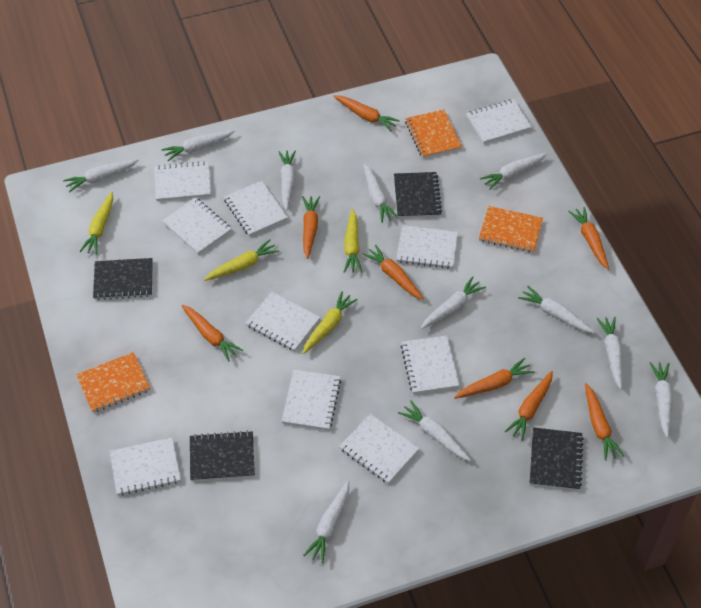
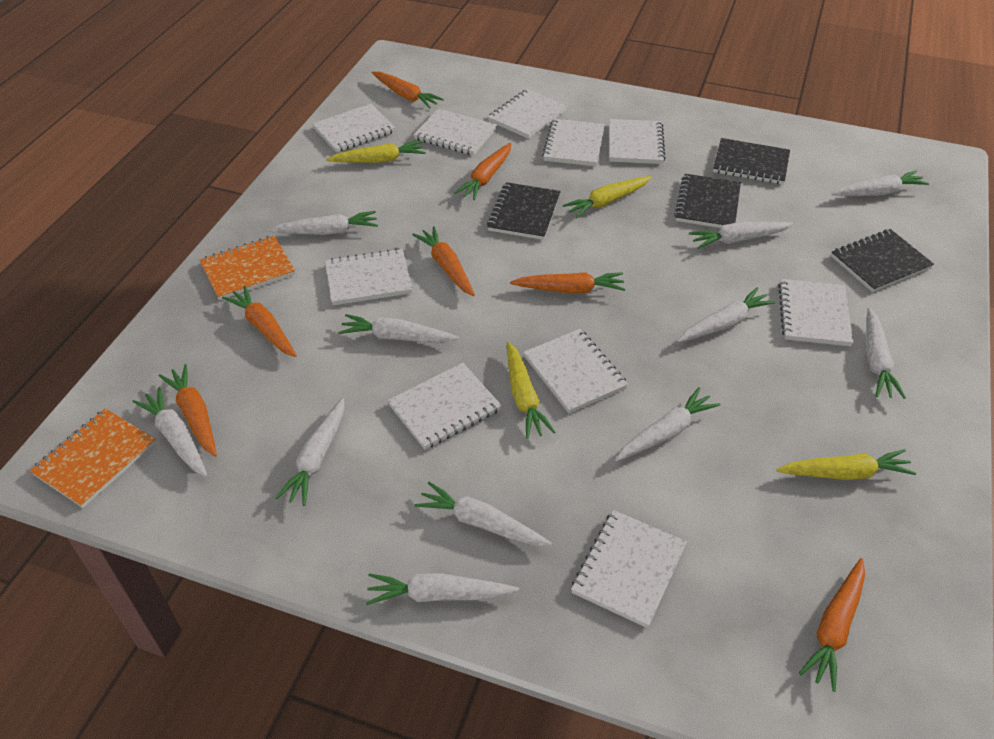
orange carrot: [181,305,243,362] [302,196,320,259] [333,95,400,131] [362,245,424,300] [454,358,535,399] [504,371,553,441] [568,207,609,270] [585,383,624,460] = 8 -> [159,364,217,457] [222,286,297,357] [372,72,444,109] [412,226,475,296] [454,143,511,200] [510,272,625,293] [799,558,865,692] = 7
orange notebook: [76,352,150,413] [405,109,462,158] [479,206,543,253] = 3 -> [30,408,156,508] [200,236,295,300] = 2

